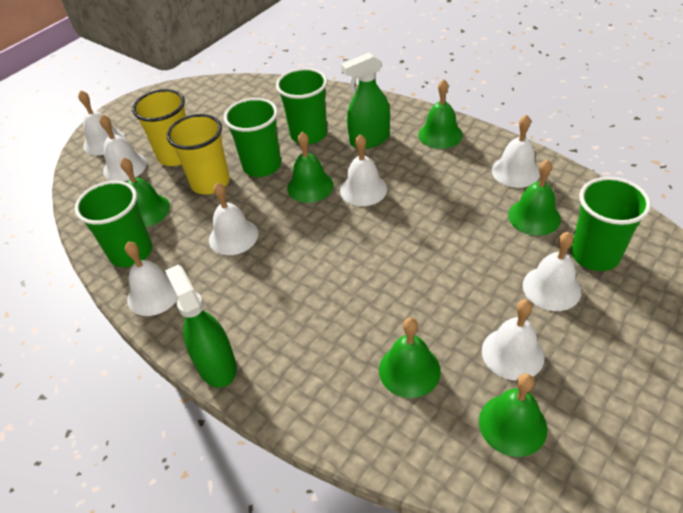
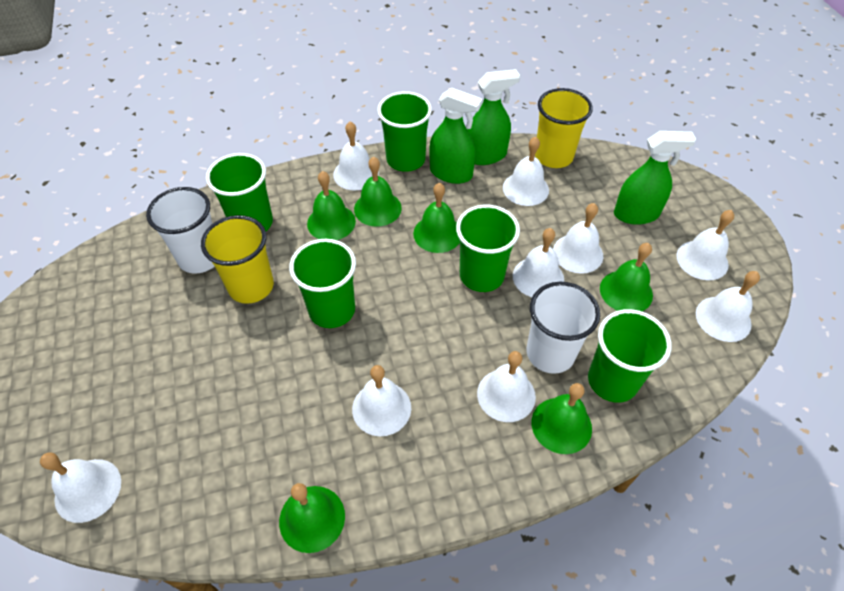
green cup: [74,181,152,267] [224,98,281,177] [276,68,327,144] [571,177,651,271] = 4 -> [206,153,273,231] [289,239,356,328] [377,91,432,172] [456,205,520,292] [588,309,672,403] = 5
green spray bottle: [165,265,237,388] [341,52,390,149] = 2 -> [429,88,482,184] [467,69,520,165] [614,131,696,225] = 3
white bell: [78,90,125,155] [99,115,147,181] [125,242,178,316] [209,182,258,255] [340,134,387,206] [482,299,545,381] [492,115,540,188] [523,232,581,311] = 8 -> [40,452,121,523] [333,122,379,191] [352,365,411,436] [477,351,536,422] [503,136,549,206] [513,228,564,297] [553,203,603,274] [676,210,734,280] [696,271,760,342] = 9
white cup: none = 0 -> [146,187,215,274] [527,282,600,374] = 2

